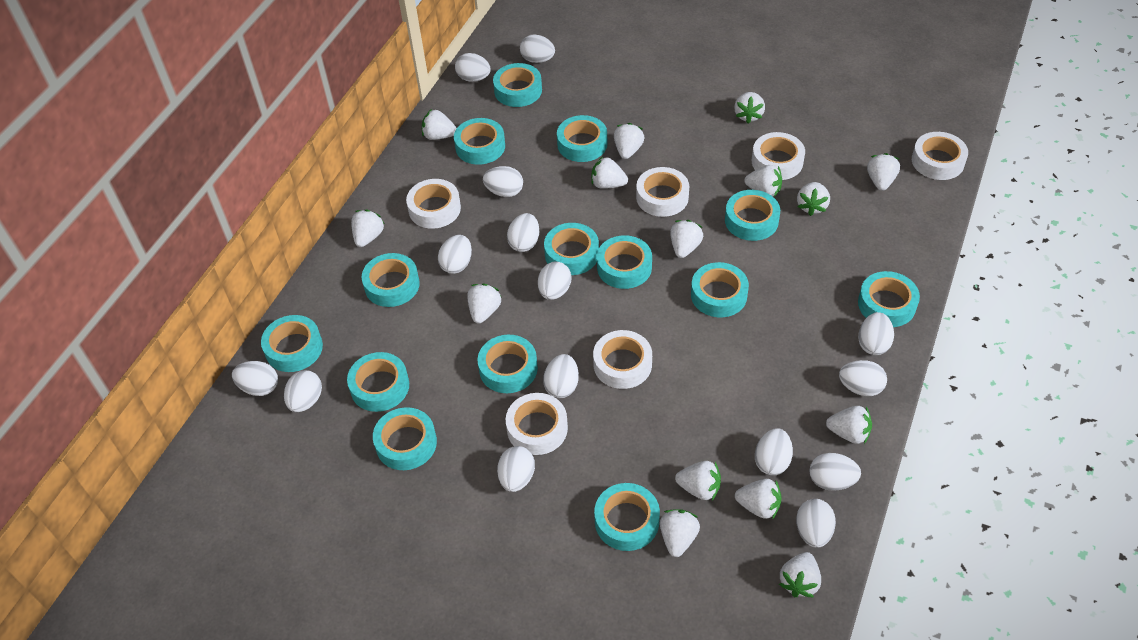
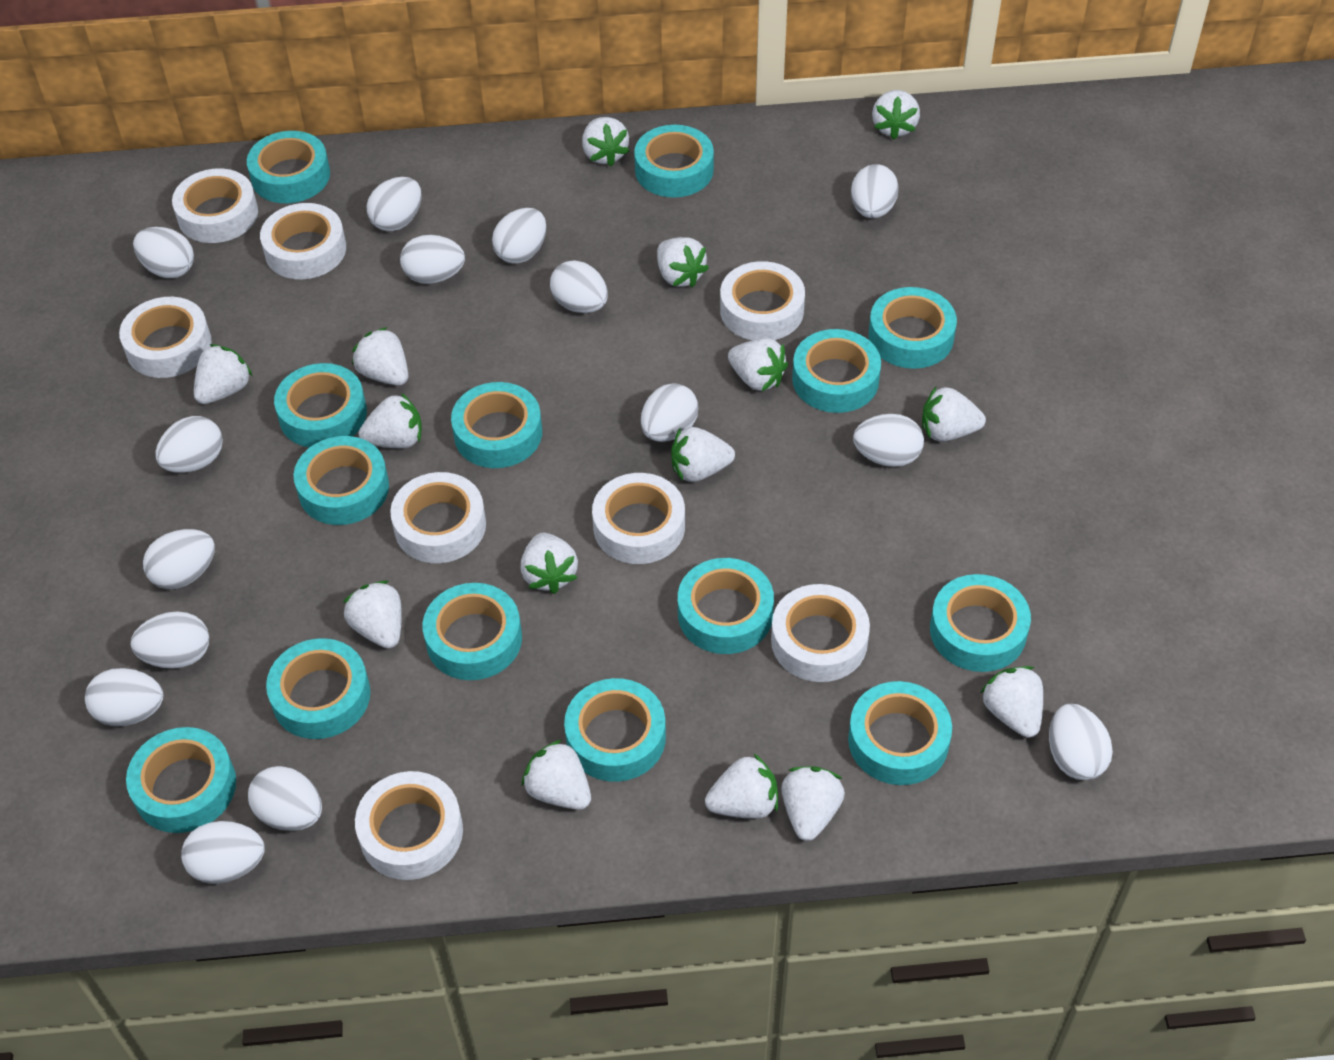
white tape: [406,179,461,229] [506,393,568,455] [593,330,652,389] [636,167,689,217] [752,132,805,180] [912,132,968,180] = 6 -> [119,297,212,378] [172,168,258,243] [260,203,346,279] [355,771,463,880] [390,472,486,563] [592,473,685,564] [720,261,805,340] [771,584,870,682] = 8

